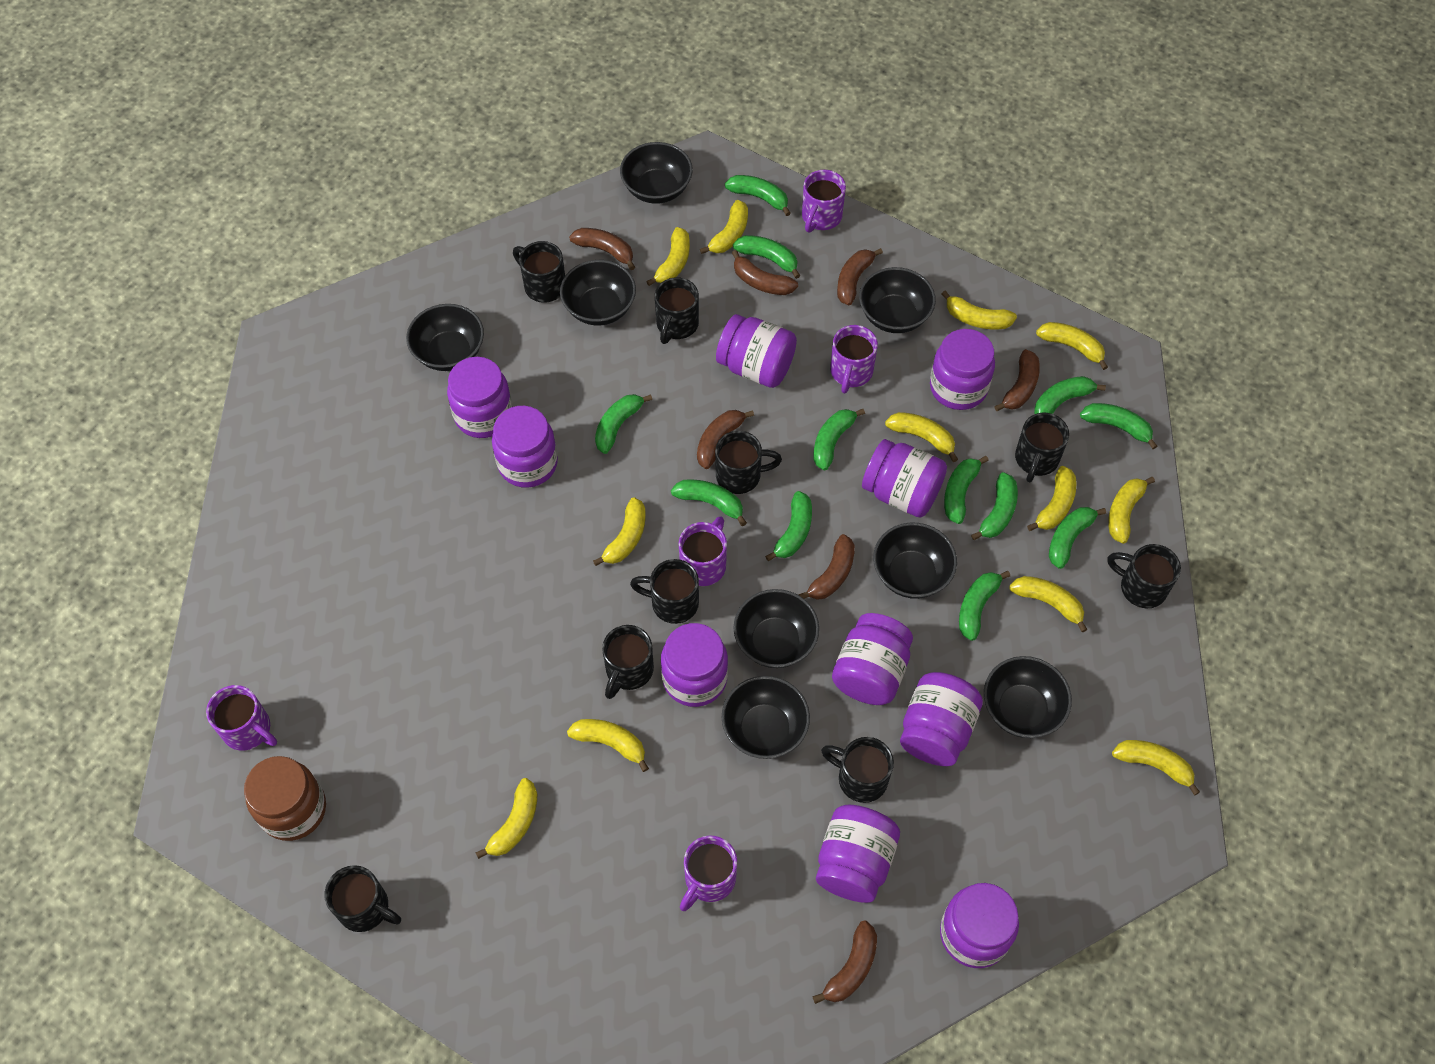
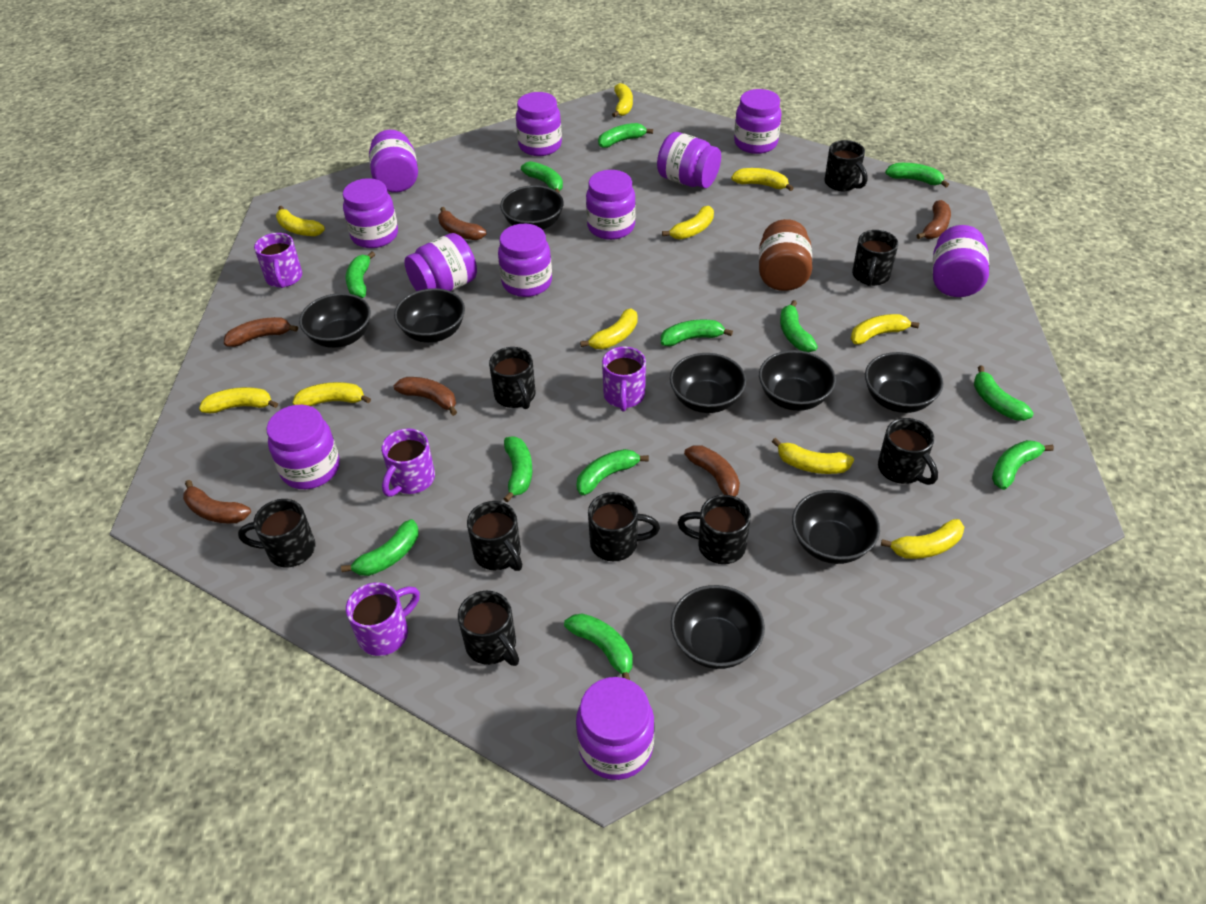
brown banana: [569,228,635,270] [697,410,754,469] [732,250,798,295] [798,534,855,600] [812,921,877,1004] [837,248,883,305] [994,349,1040,411] = 7 -> [183,480,251,523] [224,317,298,347] [393,377,457,416] [438,207,487,240] [684,445,740,496] [916,200,951,239] = 6
purple jar: [447,357,513,438] [492,406,558,488] [661,623,728,707] [716,314,797,388] [816,805,900,903] [832,613,913,705] [862,439,947,518] [900,672,983,766] [930,329,995,410] [940,883,1019,968] = 10 -> [266,405,340,489] [343,178,398,248] [369,130,418,193] [405,233,477,291] [498,224,552,297] [516,92,562,156] [576,677,654,780] [586,170,636,240] [657,132,721,188] [734,89,782,154] [933,225,989,297] = 11
purple mug: [206,685,277,751] [679,516,727,586] [680,836,737,911] [802,170,846,232] [830,325,878,393] = 5 -> [254,233,302,288] [346,582,420,656] [381,428,435,497] [602,346,646,412] = 4
yellow banana: [475,778,537,859] [567,719,649,772] [593,497,646,566] [646,227,690,286] [700,200,748,254] [885,412,958,462] [942,291,1017,329] [1009,576,1088,632] [1027,466,1076,531] [1036,322,1108,370] [1108,477,1155,544] [1112,740,1200,795] = 12 -> [199,387,278,413] [276,206,325,236] [292,382,371,406] [580,308,638,349] [612,83,633,117] [662,206,714,240] [731,168,793,191] [772,438,854,474] [851,314,919,345] [881,519,964,559] = 10

